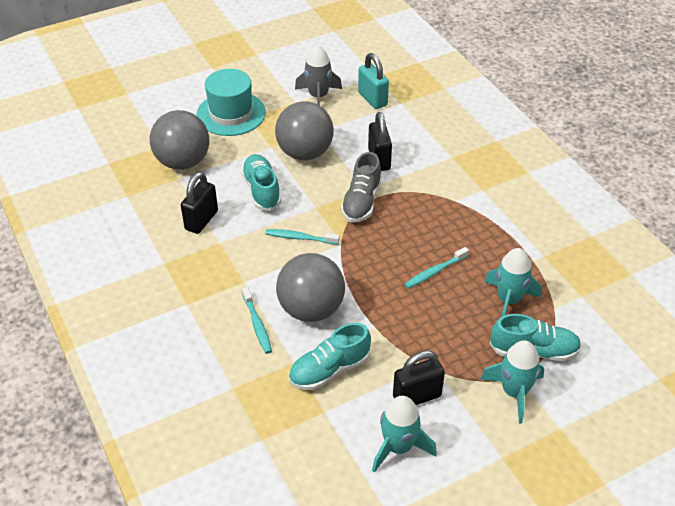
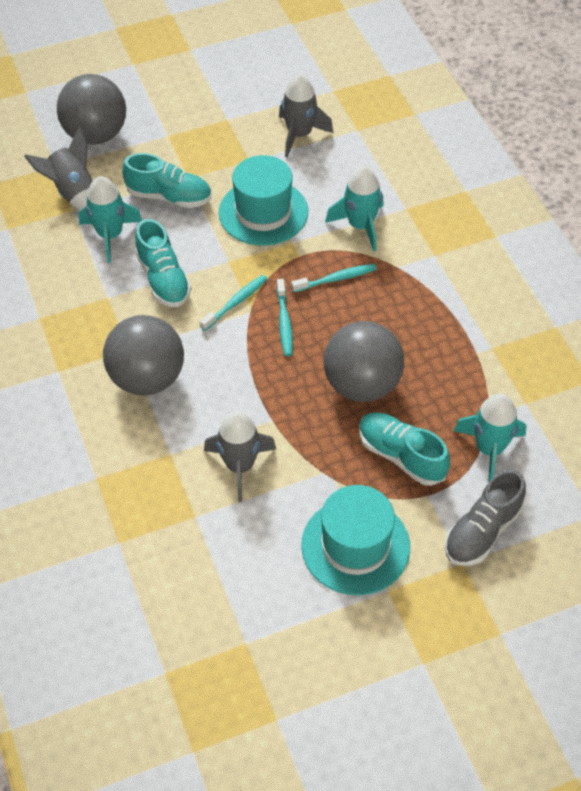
black padlock: [181,172,218,234] [368,112,392,171] [393,351,445,405] = 3 -> none = 0
grey rocket: [295,45,342,106] = 1 -> [24,127,92,211] [204,411,276,502] [279,75,333,157] = 3
turquoise hat: [196,69,266,136] = 1 -> [219,155,308,246] [301,485,410,595] = 2
turquoise padlock: [358,53,389,109] = 1 -> none = 0

